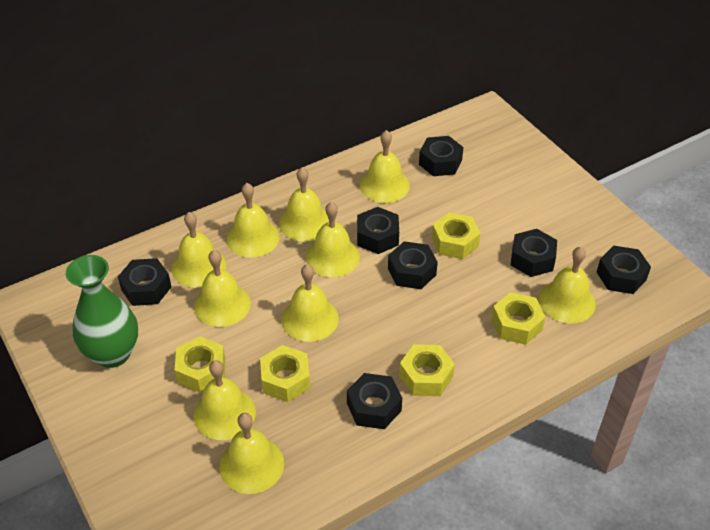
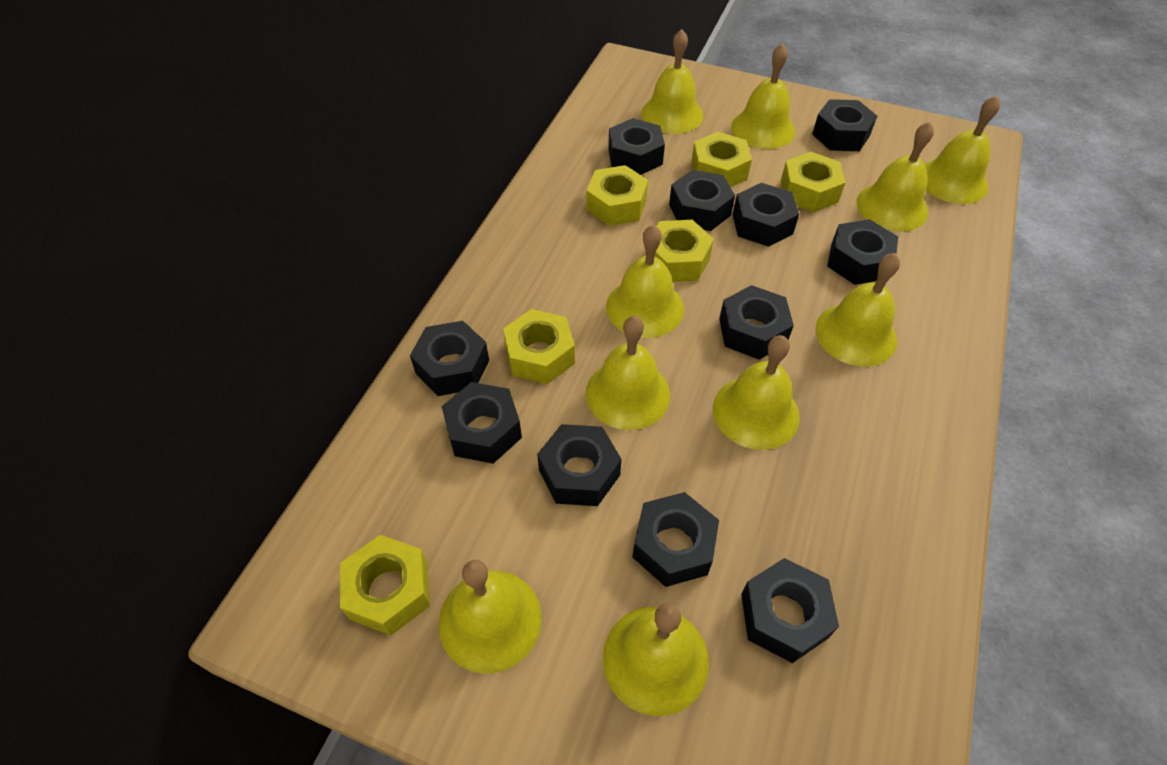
black nut: [118,258,171,306] [347,373,402,429] [357,207,399,254] [388,241,438,289] [419,136,463,176] [511,229,557,277] [597,246,651,294] = 7 -> [410,321,489,396] [442,382,522,464] [537,424,622,506] [608,118,665,175] [632,492,719,587] [669,170,735,231] [719,285,794,360] [732,183,799,247] [741,558,839,663] [812,99,877,151] [827,219,898,285] = 11
green vase: [66,255,138,368] = 1 -> none = 0
yellow nut: [175,336,225,393] [260,345,310,402] [399,344,455,396] [432,212,480,259] [492,292,546,345] = 5 -> [340,535,430,635] [503,309,575,384] [586,165,648,226] [645,220,714,282] [691,132,752,187] [781,152,846,213] = 6

